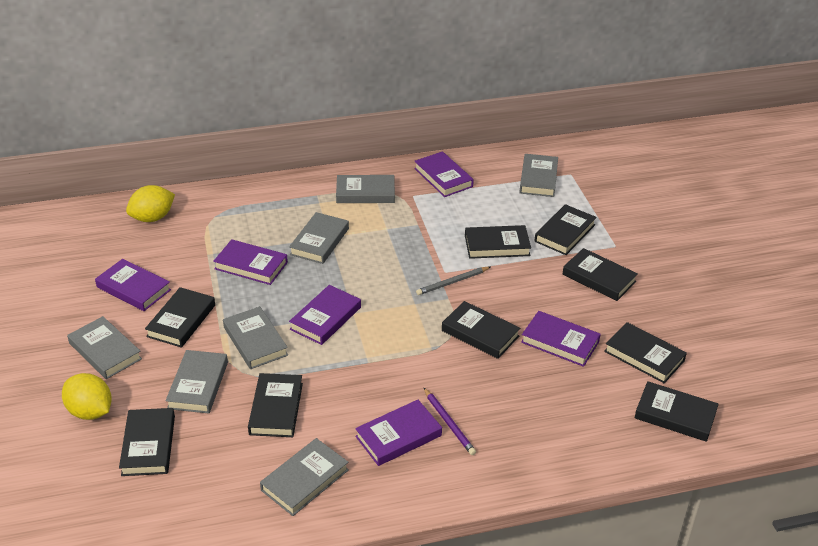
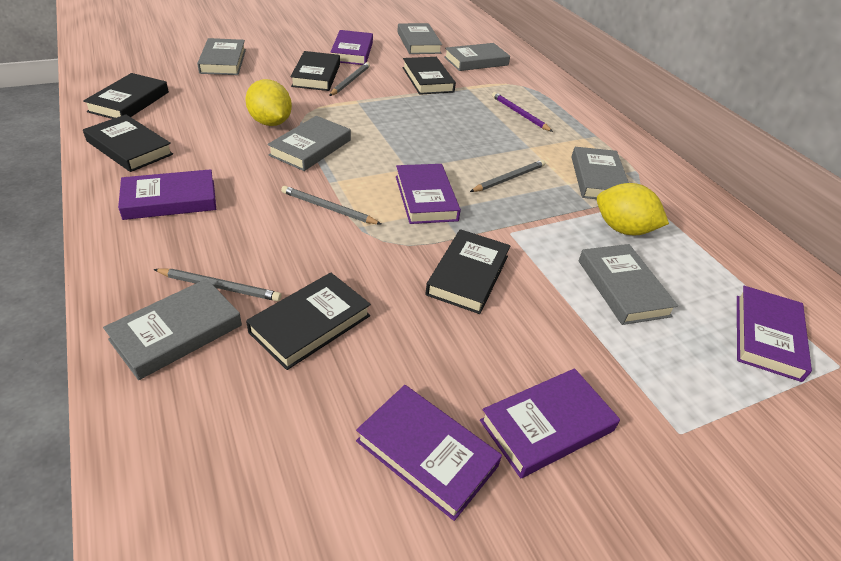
black book: [119,408,175,476] [145,287,215,348] [248,373,303,437] [442,301,520,359] [465,225,531,259] [534,204,597,255] [563,248,638,301] [604,322,687,383] [634,381,718,442] = 9 -> [83,73,169,119] [83,114,173,172] [246,273,371,370] [290,51,340,91] [402,57,456,95] [425,229,510,314] = 6
grey pencil: [416,267,490,295] = 1 -> [153,269,282,301] [281,186,381,224] [329,62,370,96] [470,160,545,192] = 4

